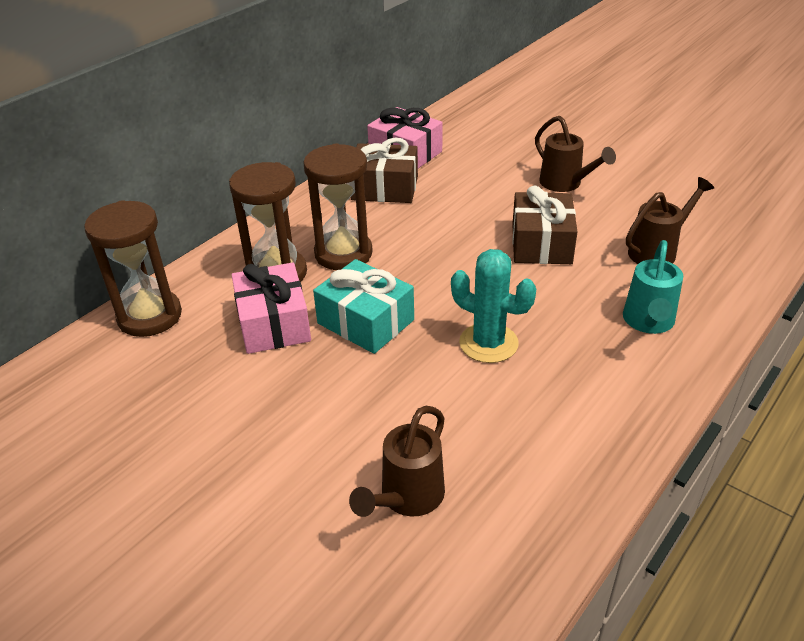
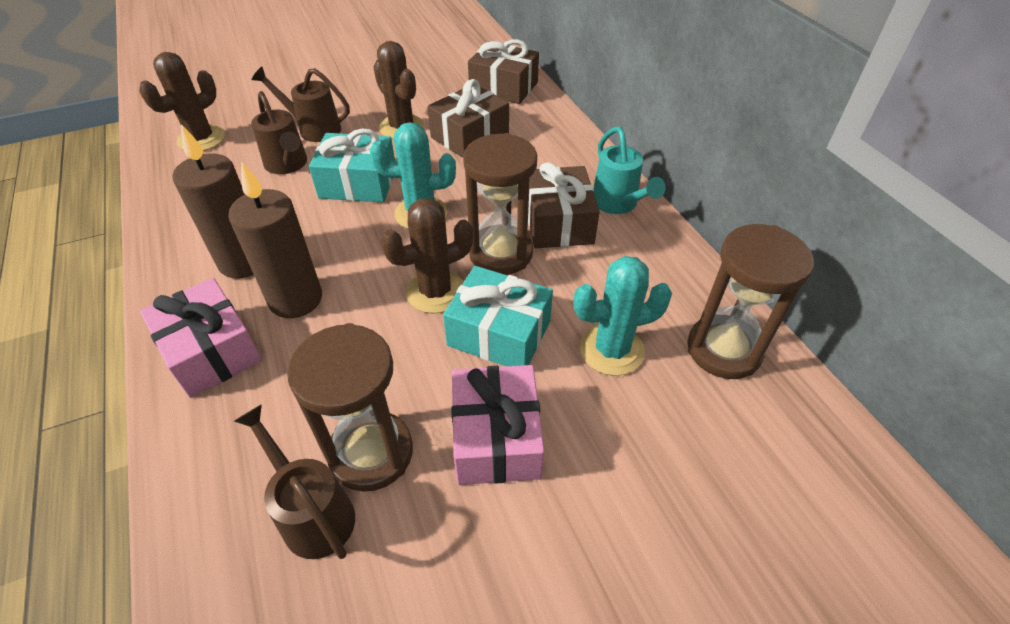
brown cactus: none = 0 -> [139,52,225,151] [373,41,424,139] [381,198,473,314] = 3
brown candle: none = 0 -> [172,124,254,278] [228,161,322,318] = 2
brown gift: [351,138,418,203] [512,186,578,264] = 2 -> [428,79,509,158] [468,39,539,104] [528,162,600,248] = 3
turquoise cactus: [451,249,536,363] = 1 -> [370,122,456,229] [573,256,672,376] = 2
turquoise gift: [313,259,414,354] = 1 -> [309,128,395,202] [443,266,553,366] = 2

